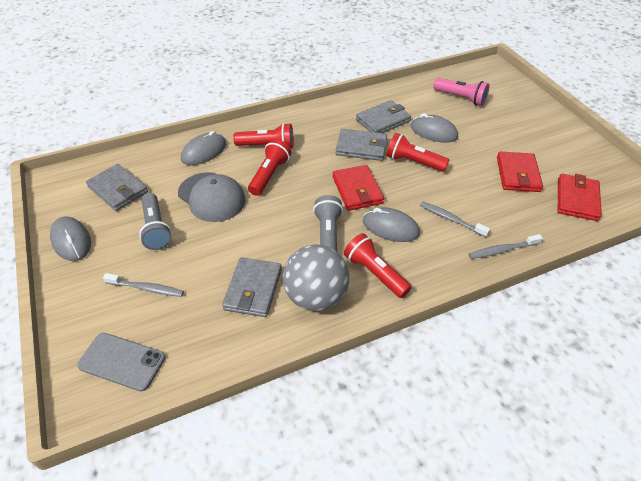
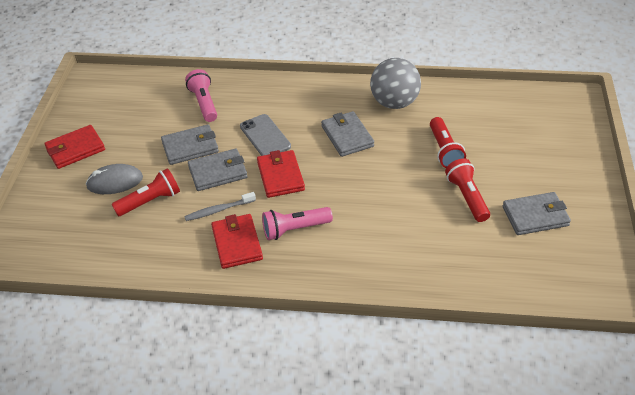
grey cap: [178,172,246,222] = 1 -> none = 0
grey flashlight: [139,193,172,250] [313,195,343,251] = 2 -> none = 0
grey mouse: [50,217,91,261] [181,131,226,165] [363,207,420,242] [411,113,458,143] = 4 -> [86,164,143,194] = 1
grey toothbrush: [103,273,184,297] [420,201,490,237] [468,234,543,259] = 3 -> [184,192,256,221] = 1
pink flashlight: [433,78,489,106] = 1 -> [185,69,217,122] [262,207,333,240] = 2
red flashlight: [233,123,294,148] [248,139,291,196] [344,233,412,298] [386,133,449,172] = 4 -> [111,168,180,216] [430,117,466,168] [445,158,490,222] = 3

